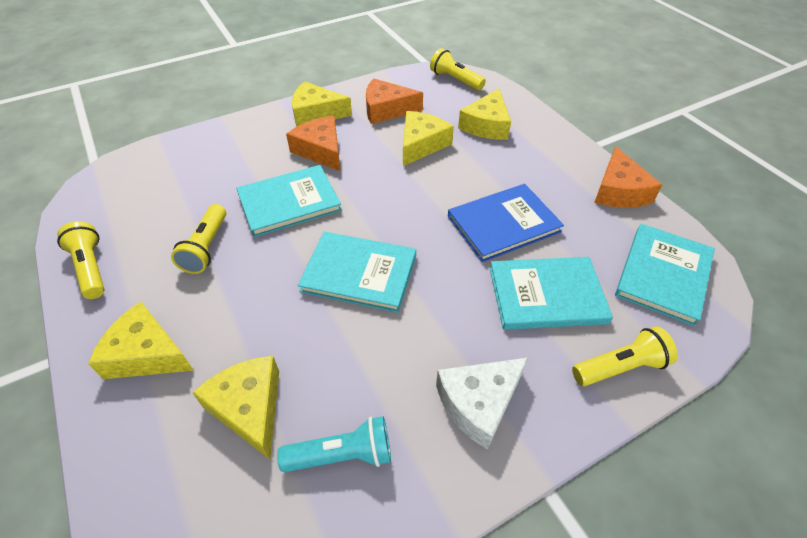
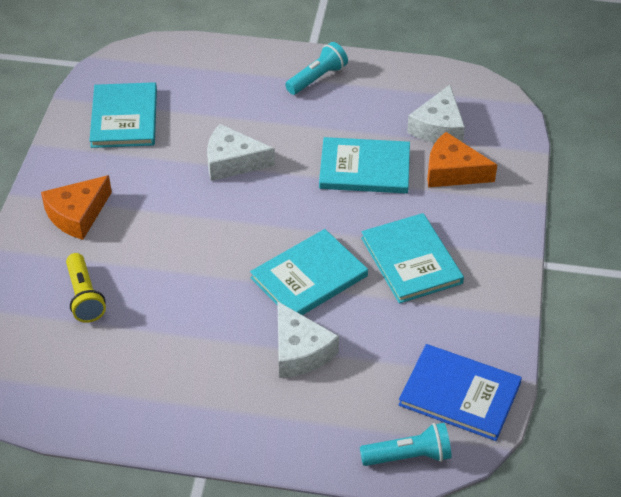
orange cheese: [286,116,341,171] [366,78,423,124] [594,146,662,208] = 3 -> [41,175,112,240] [427,132,497,187] = 2
turquoise flashlight: [277,416,391,472] = 1 -> [285,42,348,95] [360,423,452,466] = 2
white cheese: [436,358,528,450] = 1 -> [207,124,275,181] [277,301,339,378] [407,85,465,143] = 3
yellow cheese: [88,302,194,379] [193,356,279,460] [292,81,352,127] [403,111,454,166] [458,89,511,140] = 5 -> none = 0
yellow flashlight: [57,221,104,299] [171,204,226,274] [430,48,486,91] [572,326,678,386] = 4 -> [66,253,106,323] = 1

